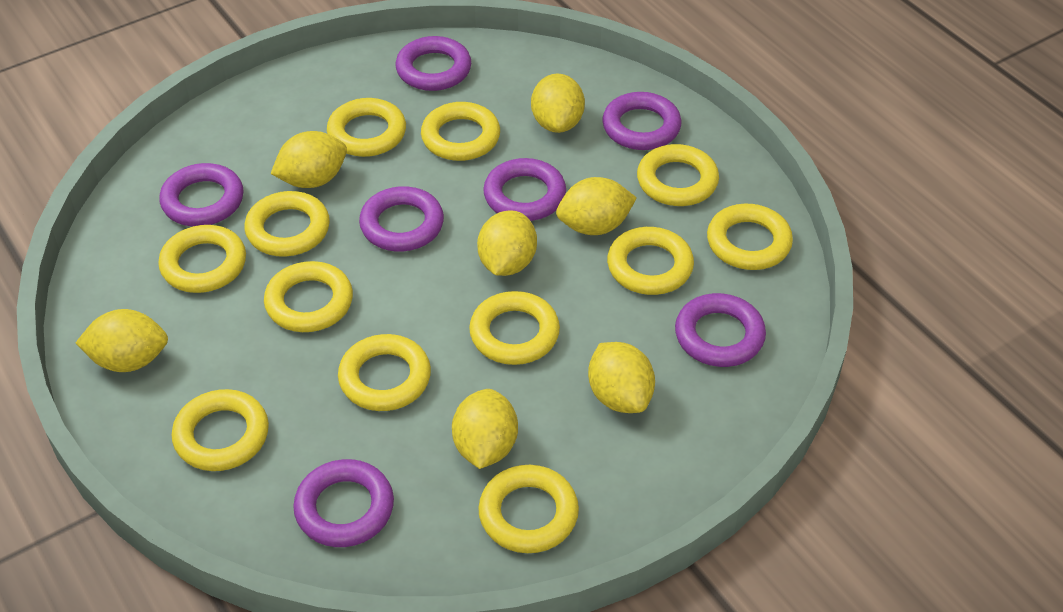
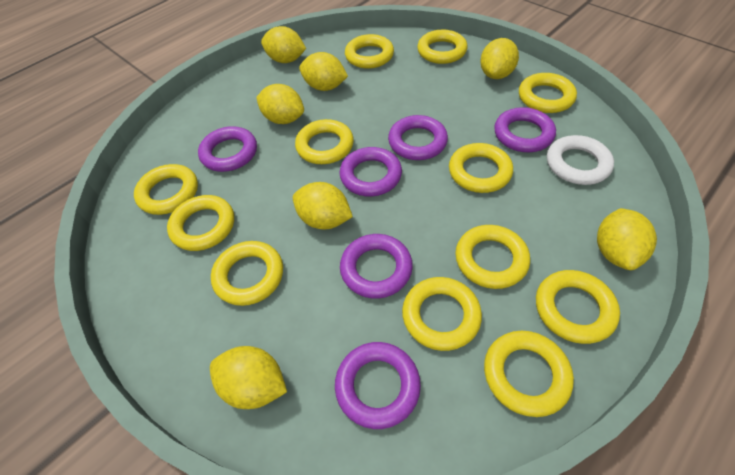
purple ring: [159,163,243,226] [293,459,394,547] [359,186,444,251] [396,36,471,91] [483,158,566,221] [602,92,682,150] [675,293,766,367] = 7 -> [198,126,257,172] [335,342,421,429] [340,147,402,197] [340,234,413,299] [388,115,448,160] [494,107,556,152] = 6
white ring: none = 0 -> [547,135,614,185] = 1

